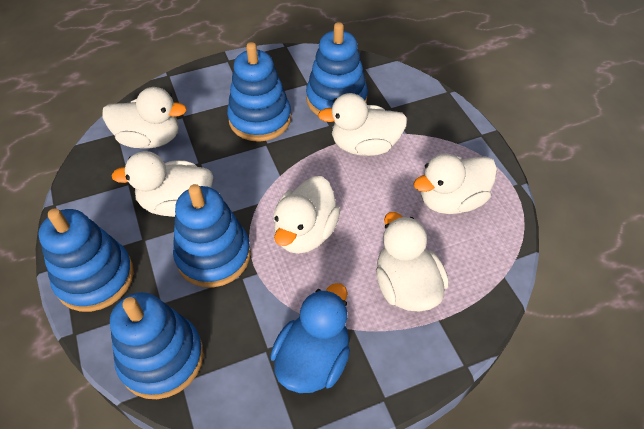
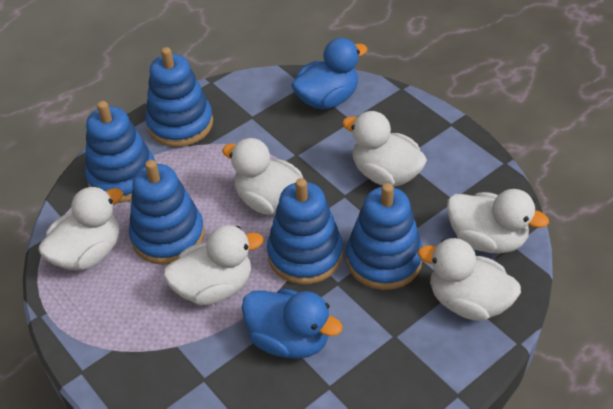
blue duck: [270,283,350,393] = 1 -> [241,289,343,359] [291,38,367,110] = 2

